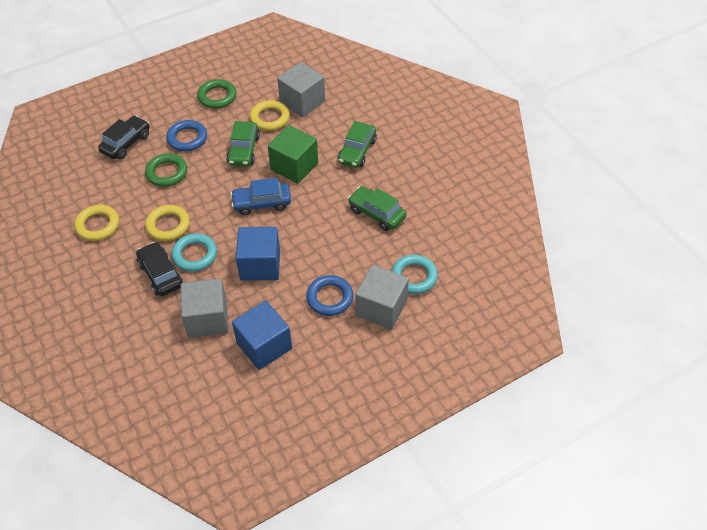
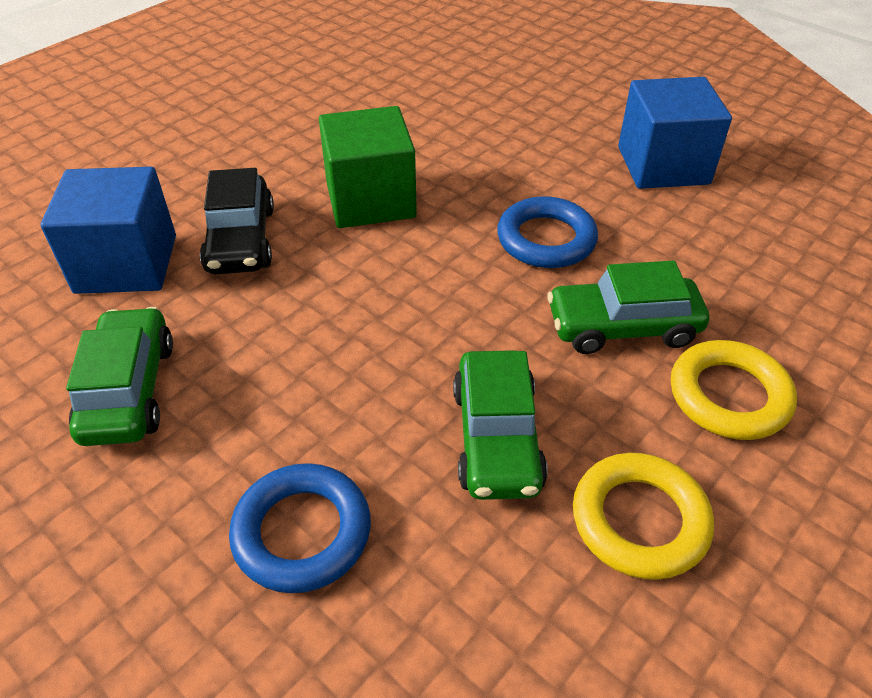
black car: [98,115,150,160] [136,242,183,296] = 2 -> [200,168,274,274] = 1
blue car: [231,178,291,215] = 1 -> none = 0
green ring: [145,153,187,187] [197,79,237,109] = 2 -> none = 0
grey cube: [180,278,228,338] [277,62,325,117] [355,265,409,330] = 3 -> none = 0
turquoise ring: [171,234,217,272] [392,255,438,294] = 2 -> none = 0
yellow ring: [74,205,119,241] [145,205,190,241] [250,100,290,131] = 3 -> [573,453,714,580] [671,340,797,440] = 2

